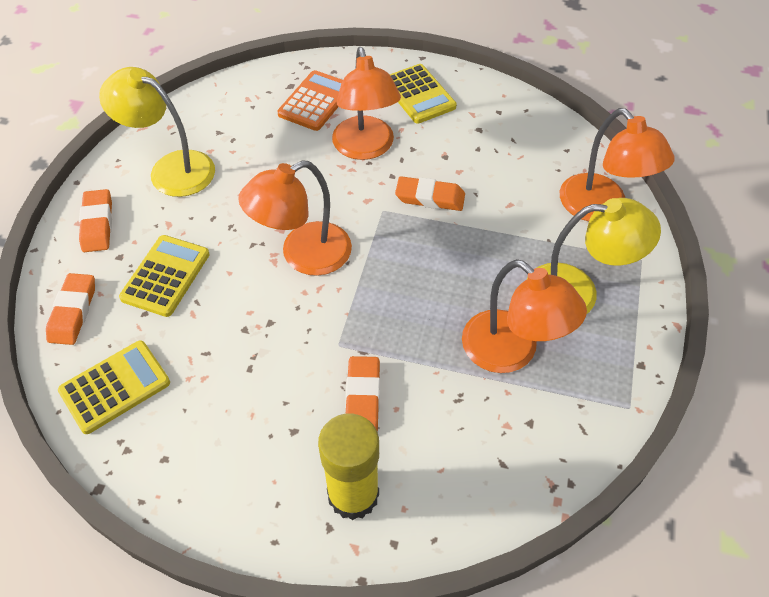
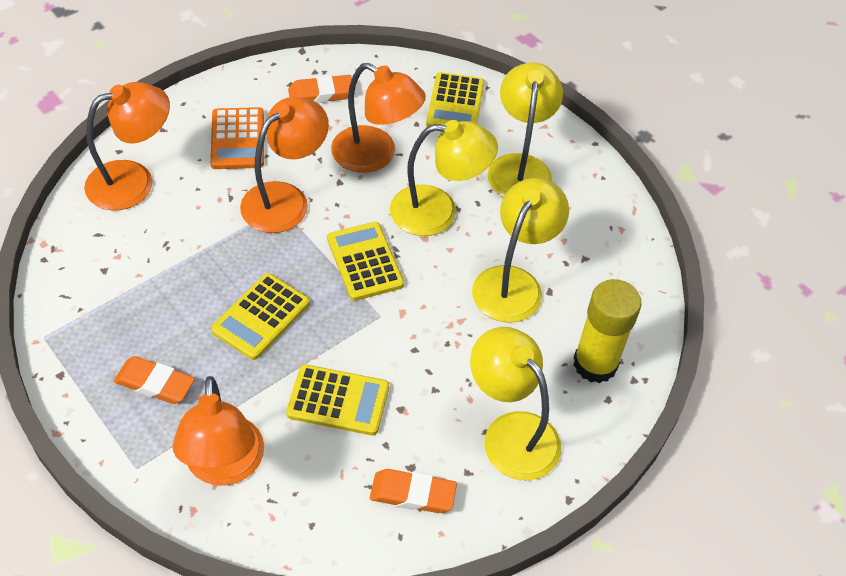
orange eraser: [46,273,95,345] [79,189,112,252] [346,356,380,432] [395,176,465,211] = 4 -> [114,356,195,404] [288,75,352,103] [370,469,457,513] = 3
yellow calculator: [58,340,170,434] [119,235,210,317] [389,64,457,123] = 3 -> [211,273,310,360] [286,364,389,435] [327,222,404,301] [426,72,484,127] = 4
yellow lamp: [99,67,215,197] [527,198,661,313] = 2 -> [390,120,498,236] [470,327,561,481] [472,178,569,323] [488,63,563,197] = 4

